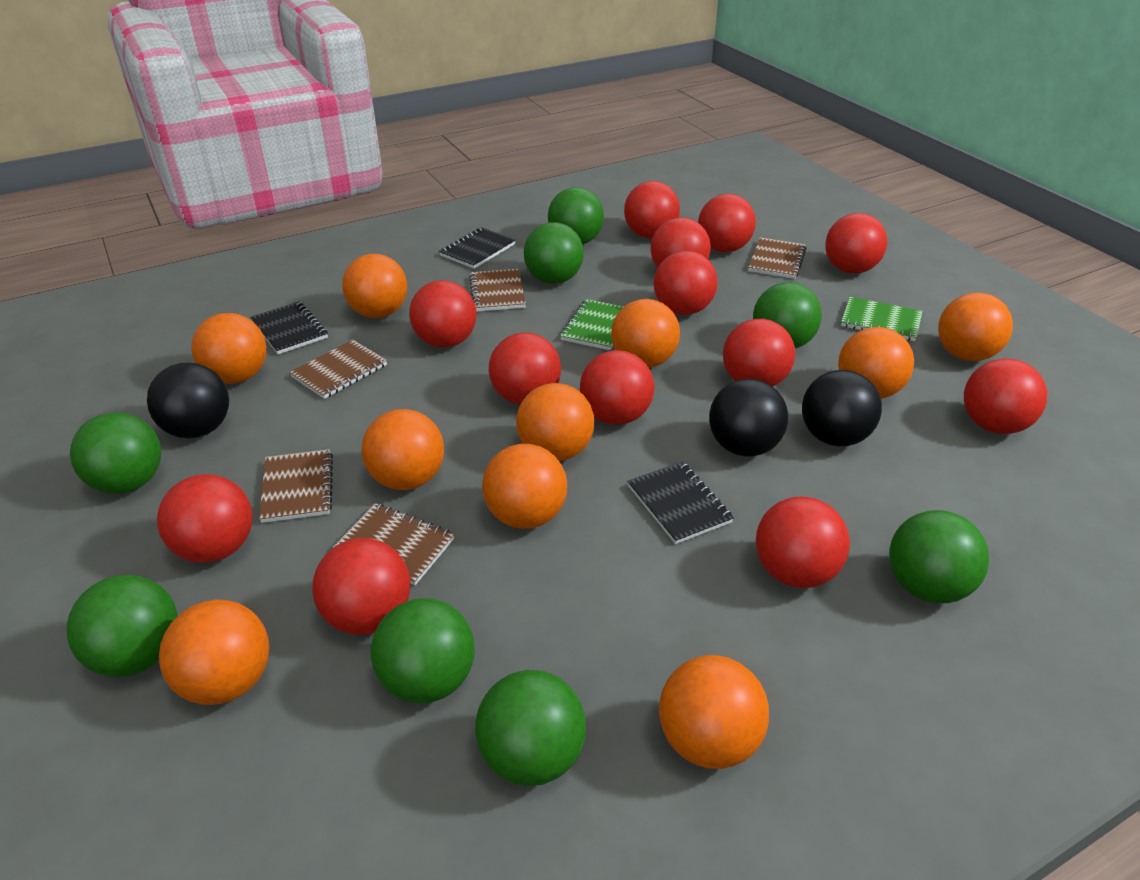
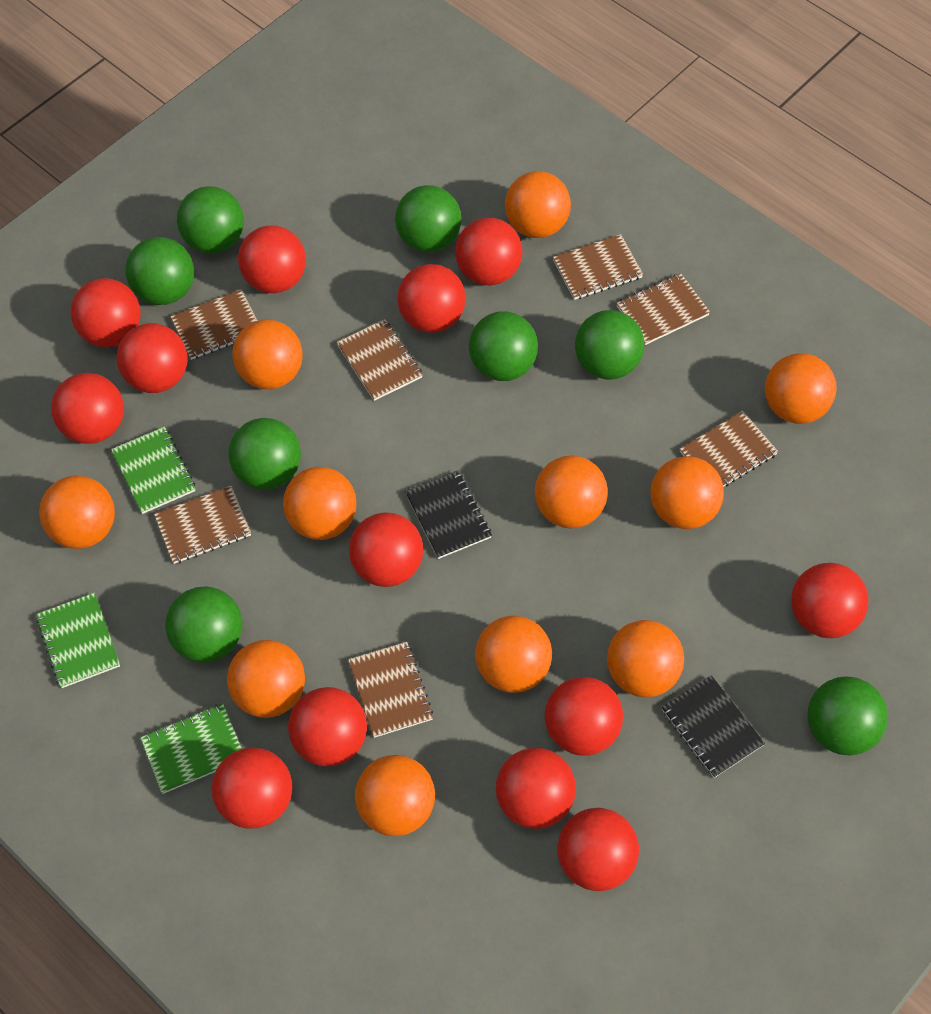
black ball: [147,362,229,438] [709,379,788,456] [802,370,882,446] = 3 -> none = 0
black notebook: [250,301,328,354] [439,227,516,269] [627,461,734,544] = 3 -> [405,470,492,559] [662,675,765,778] = 2
brown notebook: [259,449,333,523] [289,340,387,399] [333,503,454,585] [469,269,526,311] [748,237,807,279] = 5 -> [154,486,251,564] [170,289,258,360] [336,319,423,401] [348,642,433,738] [553,234,643,300] [616,273,710,345] [679,411,778,487] = 7
green notebook: [560,299,623,350] [841,297,922,341] = 2 -> [36,593,120,688] [111,427,196,514] [140,704,242,794] = 3
orange ball: [159,599,270,705] [191,313,267,384] [342,254,407,318] [362,409,444,490] [482,444,567,529] [516,383,594,461] [611,299,680,368] [659,655,769,769] [838,327,914,399] [938,293,1013,361] = 10 -> [39,475,115,549] [227,640,305,718] [232,320,303,389] [283,467,357,540] [355,755,435,836] [475,616,552,693] [505,171,571,238] [535,455,608,528] [607,620,684,697] [650,456,724,529] [765,353,837,424] = 11

